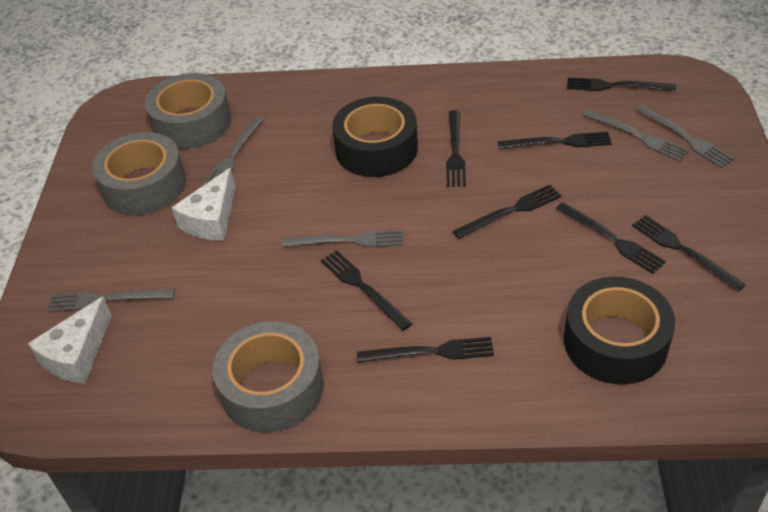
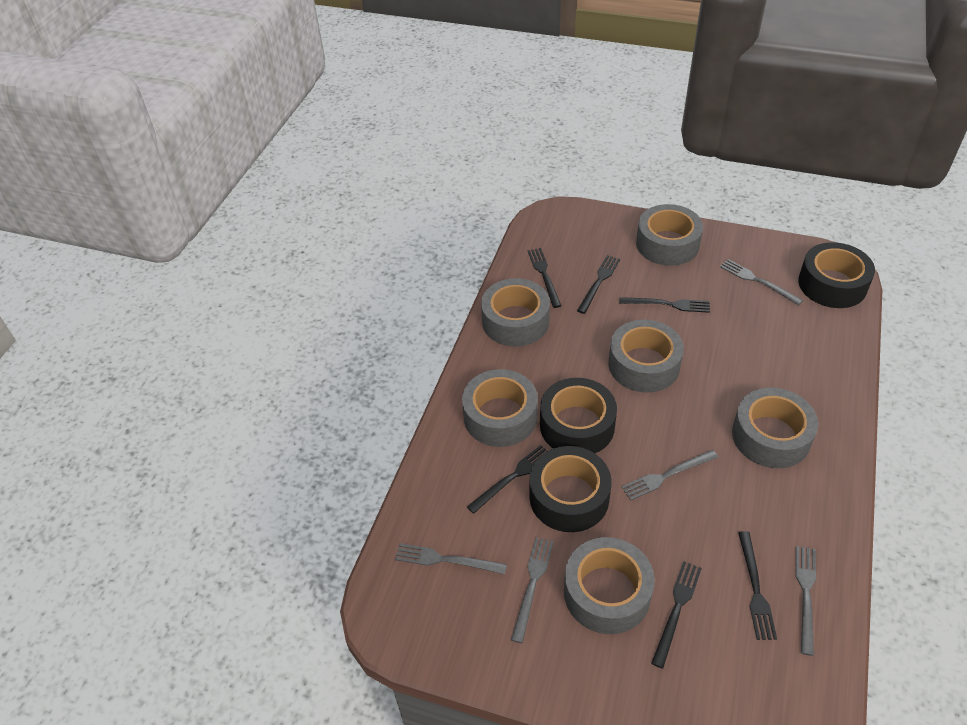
black fork: [320,250,413,331] [357,337,494,363] [446,110,466,187] [453,185,562,239] [498,132,612,149] [556,202,666,274] [567,77,676,92] [632,215,746,292] = 8 -> [467,445,548,514] [528,248,562,308] [577,255,620,314] [619,297,710,313] [651,561,702,669] [738,531,777,640] = 6
black tape: [332,97,418,177] [564,277,675,385] = 2 -> [529,446,612,532] [540,378,617,453] [798,242,875,308] = 3
grey tape: [92,132,186,215] [145,73,231,149] [212,321,324,433] = 3 -> [462,369,538,447] [481,278,550,347] [564,537,655,634] [609,319,684,393] [636,204,703,266] [732,388,818,468] = 6
white cheese: [28,297,112,384] [171,168,235,241] = 2 -> none = 0

